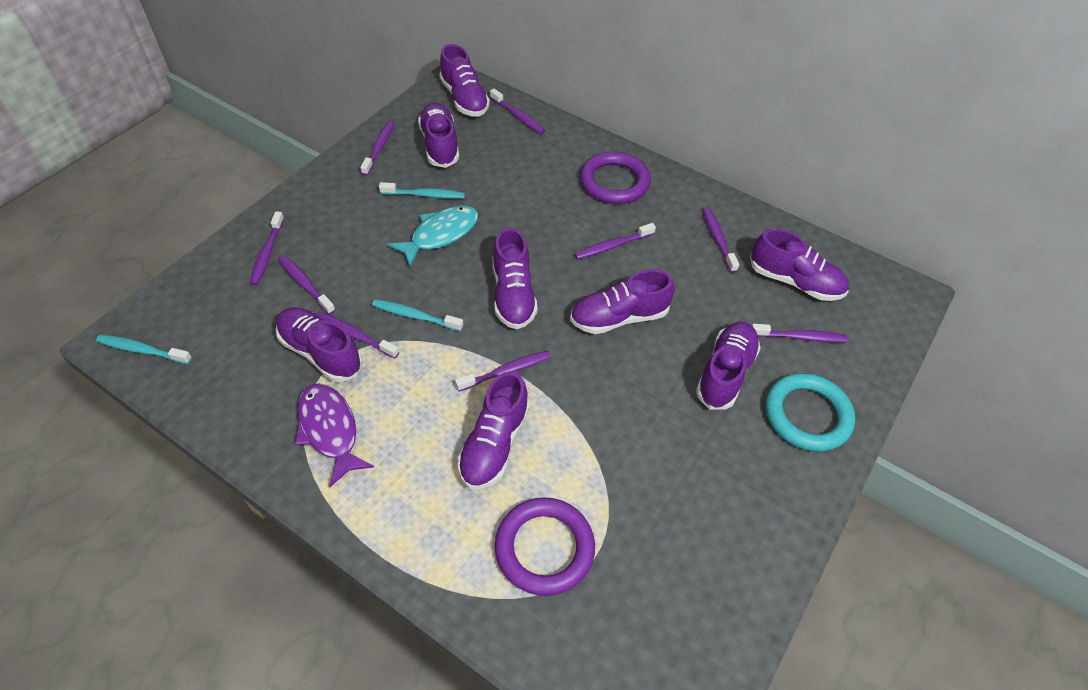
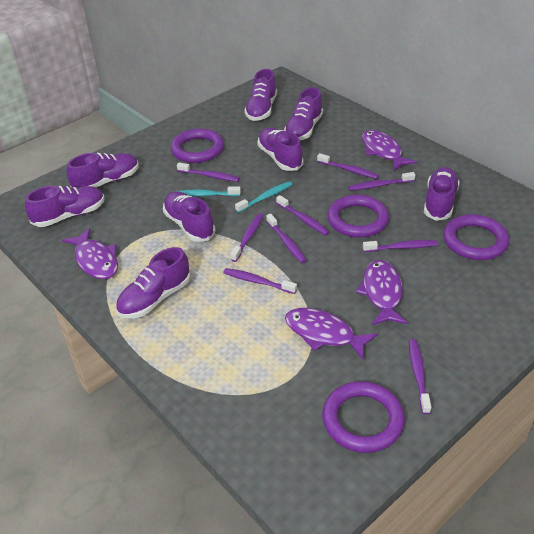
purple fish: [295,383,374,487] = 1 -> [62,228,118,279] [285,308,378,360] [356,260,408,325] [362,130,417,171] = 4
purple ring: [495,497,595,596] [580,152,651,204] = 2 -> [170,129,224,163] [322,381,405,453] [327,195,389,238] [443,214,509,260] = 4
turquoise fish: [387,205,478,267] = 1 -> none = 0
turquoise ring: [766,373,855,452] = 1 -> none = 0
turquoise toothbrush: [96,335,192,364] [372,299,463,331] [379,182,465,199] = 3 -> [173,186,241,197] [235,181,293,213] = 2

